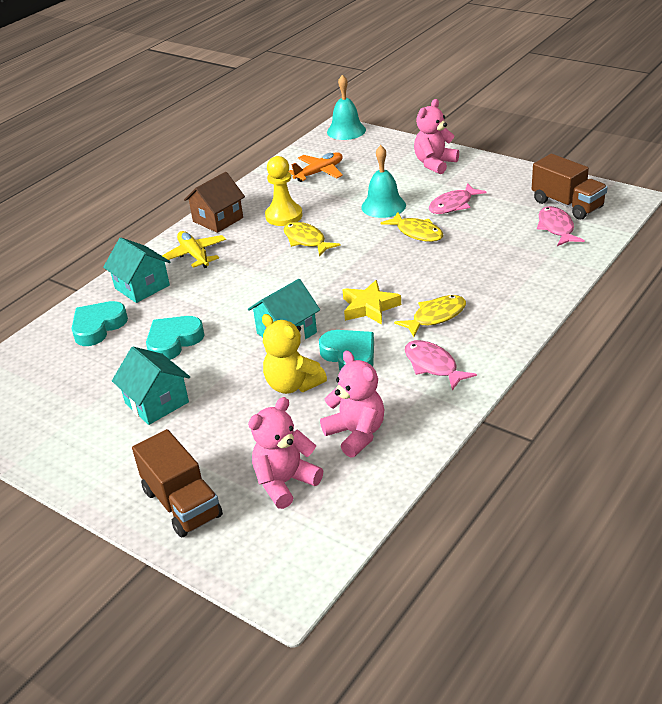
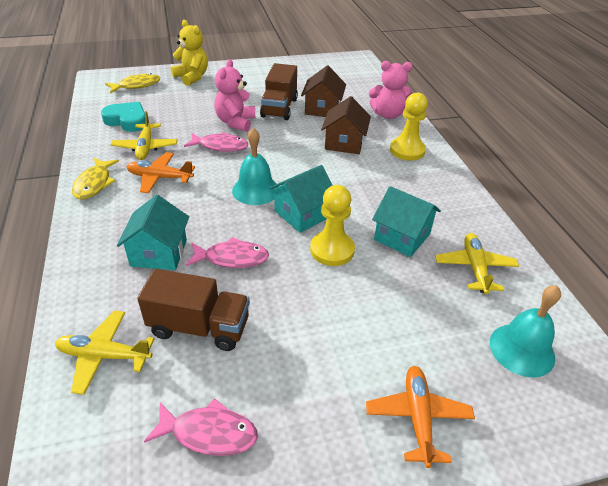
brown house: [184,172,245,233] = 1 -> [301,65,346,117] [321,96,371,154] = 2
orange plane: [289,152,343,182] = 1 -> [127,152,195,193] [366,366,475,468] = 2
pink teddy bear: [248,397,323,509] [320,351,385,458] [414,99,459,174] = 3 -> [214,59,255,132] [369,61,413,119] = 2
turquoise heart: [72,301,128,346] [146,316,204,360] [319,330,374,370] = 3 -> [101,102,145,132] = 1
yellow fish: [283,222,341,256] [380,212,443,242] [394,295,466,337] = 3 -> [72,158,119,199] [105,73,160,93] = 2
yellow pawn: [265,156,303,226] = 1 -> [310,185,355,266] [390,93,428,161] = 2
yellow plane: [162,231,226,268] = 1 -> [55,310,154,395] [111,111,177,160] [435,233,519,294] = 3
yellow star: [342,280,401,325] = 1 -> none = 0

